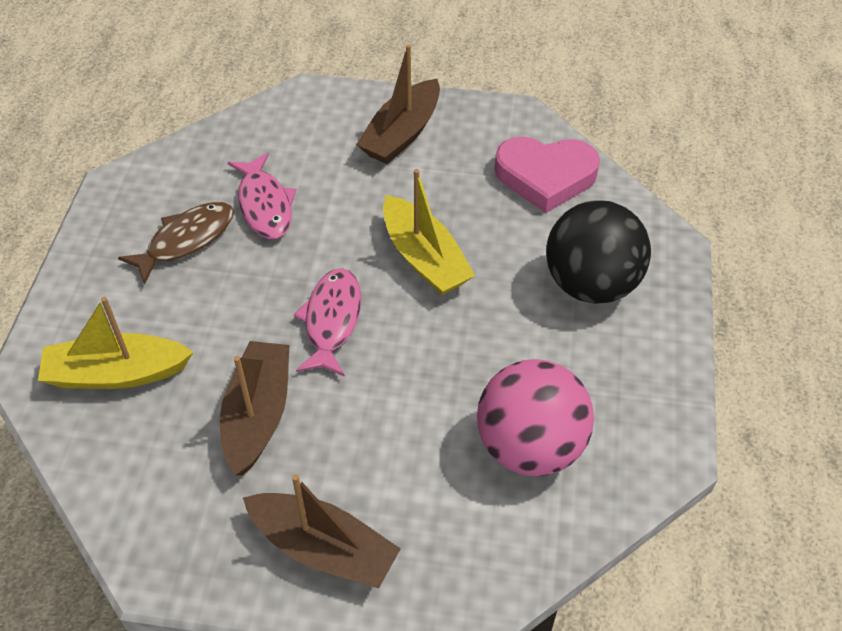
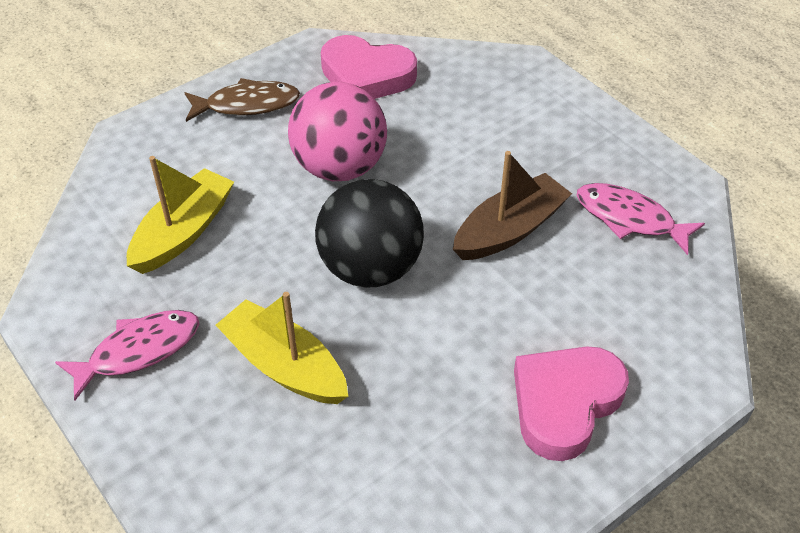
brown boat: [220,341,289,476] [243,474,401,588] [356,44,440,164] = 3 -> [453,151,572,260] = 1
pink heart: [495,137,600,213] = 1 -> [321,35,417,99] [514,346,629,461] = 2

